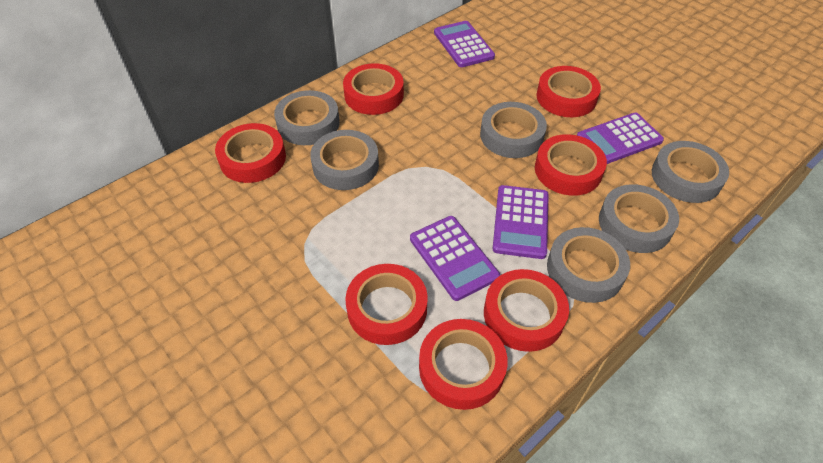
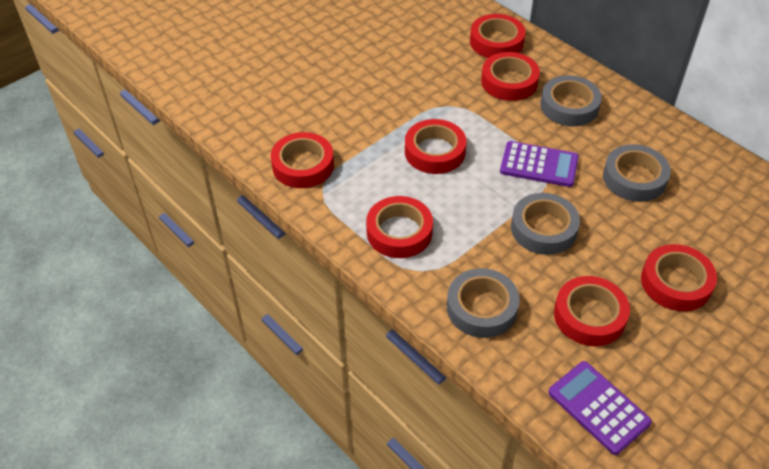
grey tape: [274,90,340,145] [310,130,379,190] [480,102,547,158] [547,227,630,303] [599,184,679,253] [652,141,729,203] = 6 -> [447,268,520,338] [511,193,580,255] [541,75,602,126] [603,144,671,202] = 4
purple calculator: [410,216,500,301] [434,21,495,67] [493,185,549,259] [577,113,664,164] = 4 -> [500,141,579,187] [548,361,652,455] = 2

